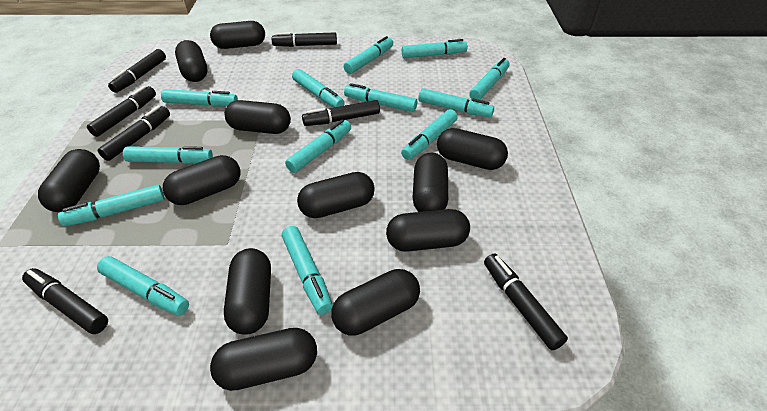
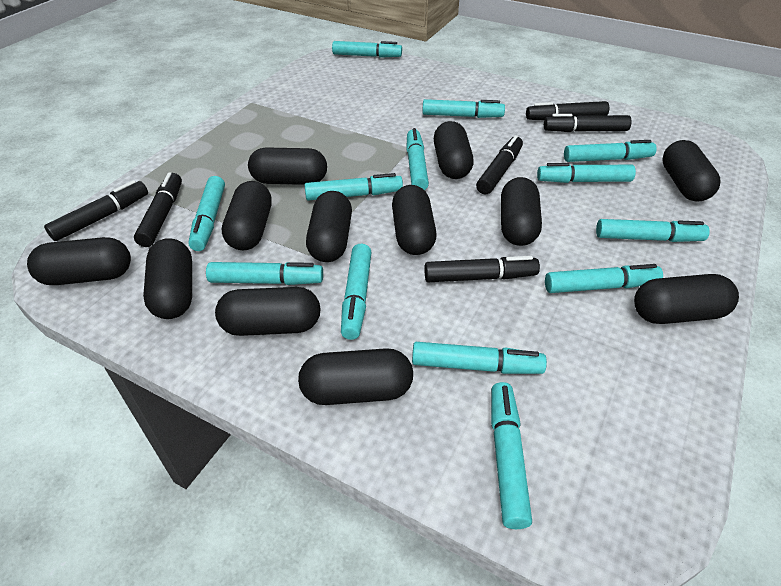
black marker: [22,268,108,334] [87,86,156,137] [98,106,170,161] [108,49,166,93] [272,32,337,47] [302,100,380,126] [484,254,568,350] = 7 -> [44,180,148,241] [134,172,182,247] [424,256,540,282] [476,135,523,194] [526,101,609,120] [544,114,632,132] = 6

